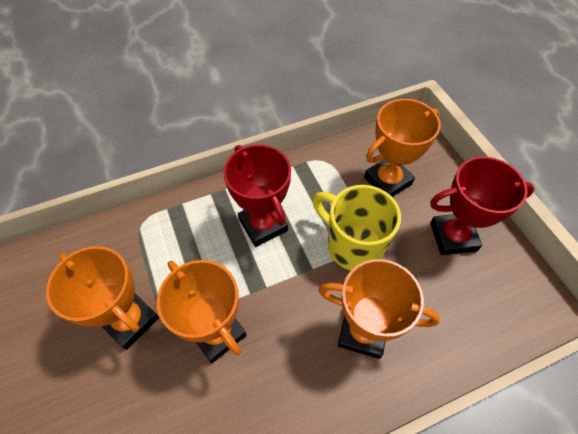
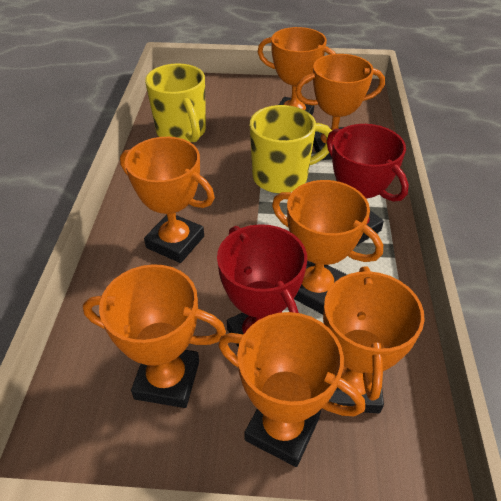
orange trophy: [46,246,159,350] [157,260,246,363] [319,259,440,359] [364,99,440,197] = 4 -> [83,264,226,408] [120,137,215,263] [219,312,365,467] [258,27,336,115] [272,180,383,314] [295,54,385,160] [323,266,425,413] = 7
yellow mug: [312,185,401,271] = 1 -> [145,63,206,142] [250,105,332,193] = 2

